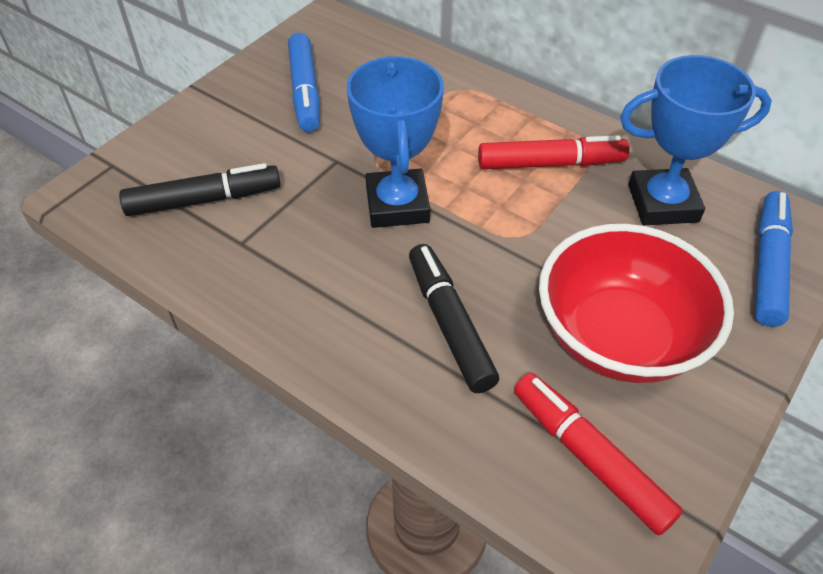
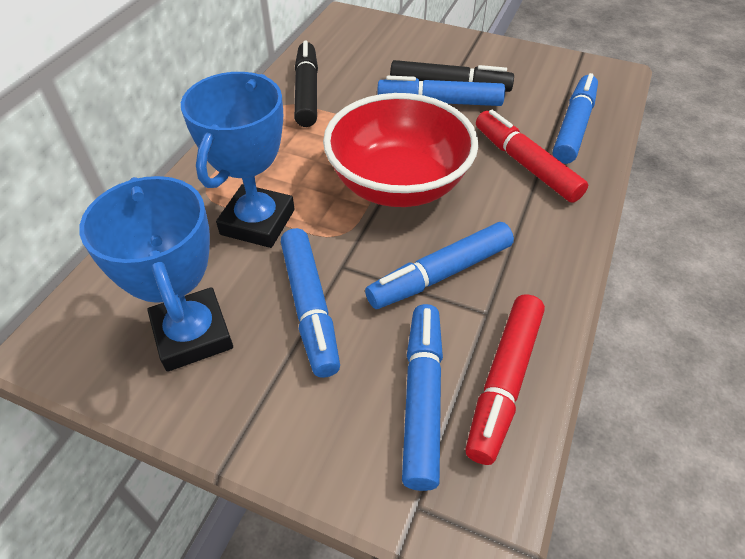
blue marker: [288,33,320,132] [755,191,793,327] = 2 -> [281,228,340,378] [365,222,514,309] [377,76,505,106] [402,304,443,491] [553,73,598,164] = 5

